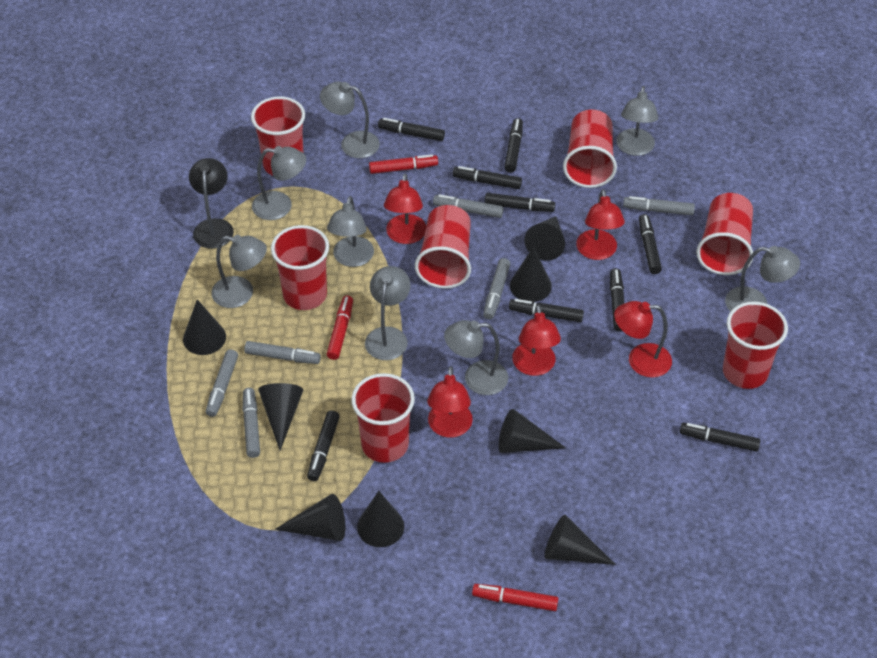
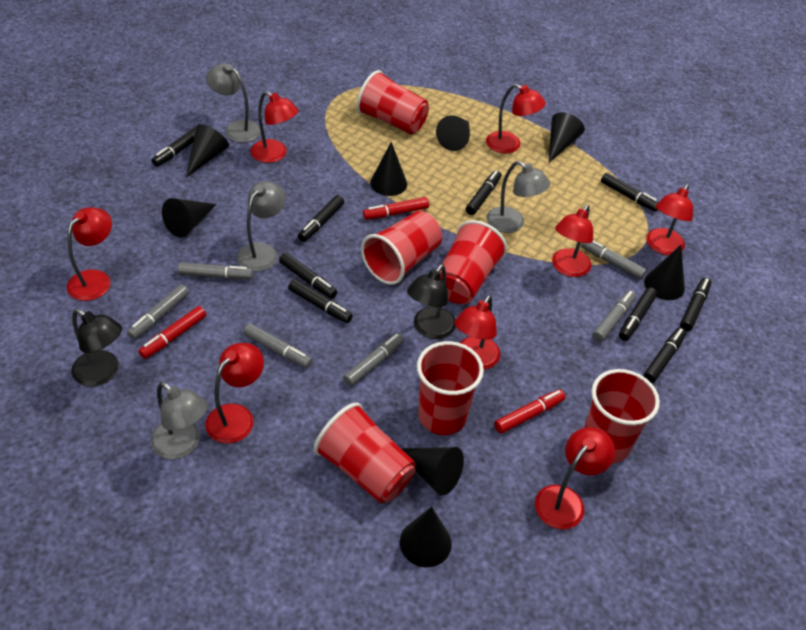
black lamp: [189,158,234,249] = 1 -> [71,309,122,387] [407,264,456,339] = 2
grey lamp: [211,235,267,308] [252,146,306,220] [320,82,380,158] [327,196,374,267] [365,266,410,360] [444,320,508,395] [617,86,658,156] [725,246,800,312] = 8 -> [150,382,208,459] [206,63,261,142] [237,181,286,272] [486,161,550,233] = 4
red cup: [251,97,305,176] [271,225,329,310] [351,373,415,463] [415,205,471,289] [563,109,617,188] [696,193,753,275] [723,302,788,389] = 7 -> [314,402,416,503] [357,70,429,134] [361,211,442,285] [417,341,484,435] [440,220,507,304] [584,369,660,464] = 6
red lamp: [384,173,426,244] [427,366,473,438] [512,305,561,376] [576,189,625,260] [614,301,672,378] = 5 -> [67,207,112,301] [205,343,264,444] [251,91,298,163] [454,295,500,370] [486,84,546,153] [535,427,615,529] [552,205,593,277] [647,184,693,255] = 8

